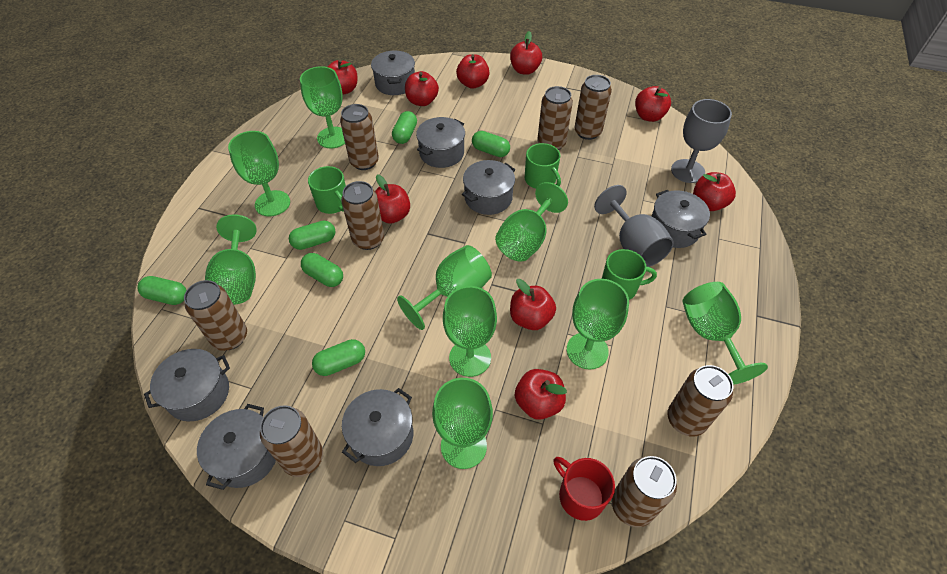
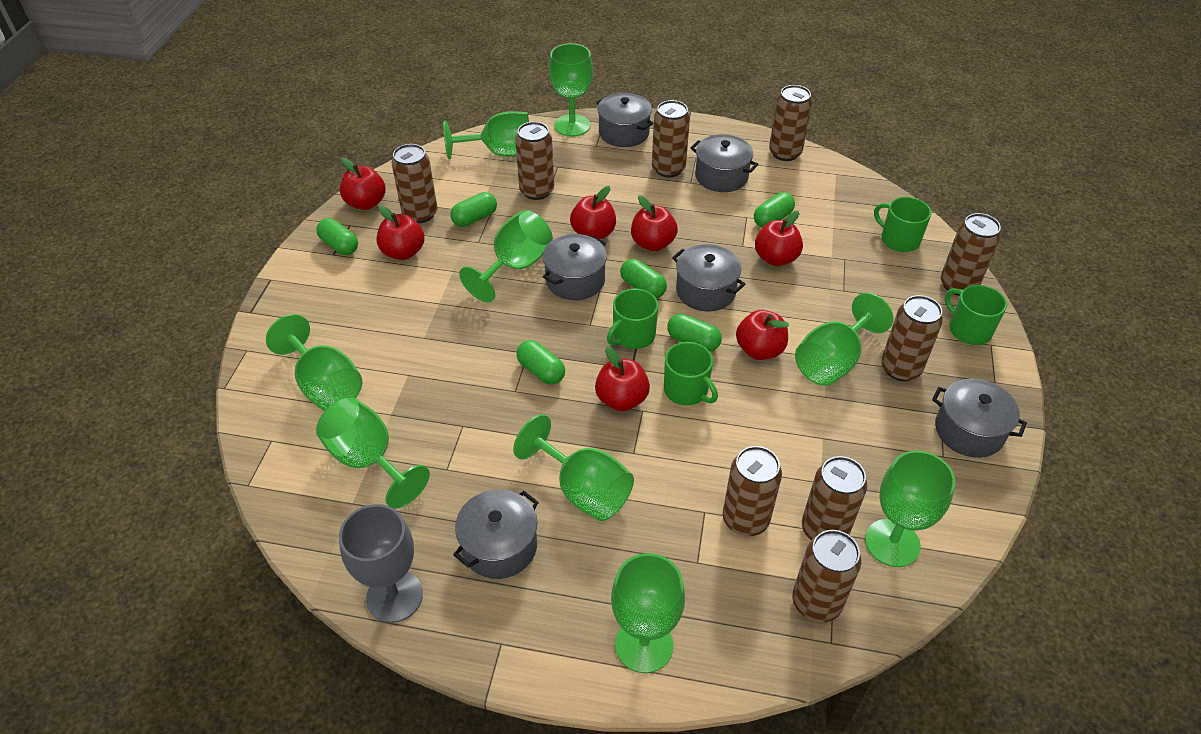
brown can: [184,280,247,351] [260,405,323,477] [340,104,379,170] [341,181,384,250] [537,86,573,150] [574,75,612,140] [611,456,677,527] [668,365,733,437] = 8 -> [392,144,438,223] [515,122,554,200] [652,100,690,177] [723,446,782,536] [769,85,812,161] [792,530,861,623] [802,456,867,540] [881,295,943,381] [941,213,1001,296] = 9
green mug: [308,166,346,214] [525,143,561,189] [602,249,657,300] = 3 -> [607,289,658,349] [664,342,718,405] [874,197,932,252] [945,285,1007,345] = 4
grey goblet: [594,185,674,267] [671,99,732,183] = 2 -> [339,504,423,623] = 1
grey pot: [144,349,230,421] [197,404,276,490] [342,388,413,466] [371,51,415,95] [416,117,465,168] [462,160,515,215] [652,190,710,248] = 7 -> [453,489,539,579] [543,234,607,300] [596,93,654,147] [672,244,745,311] [691,134,758,192] [932,378,1027,458] = 6
red apple: [328,60,357,95] [375,174,410,224] [405,71,439,106] [456,54,490,89] [510,31,542,75] [510,279,556,330] [515,369,567,420] [635,86,671,122] [693,172,736,211] = 9 -> [340,158,386,210] [377,206,424,260] [570,186,616,239] [595,347,650,411] [631,195,678,251] [736,310,789,360] [755,211,803,266] = 7
red mug: [553,457,615,521] = 1 -> none = 0

